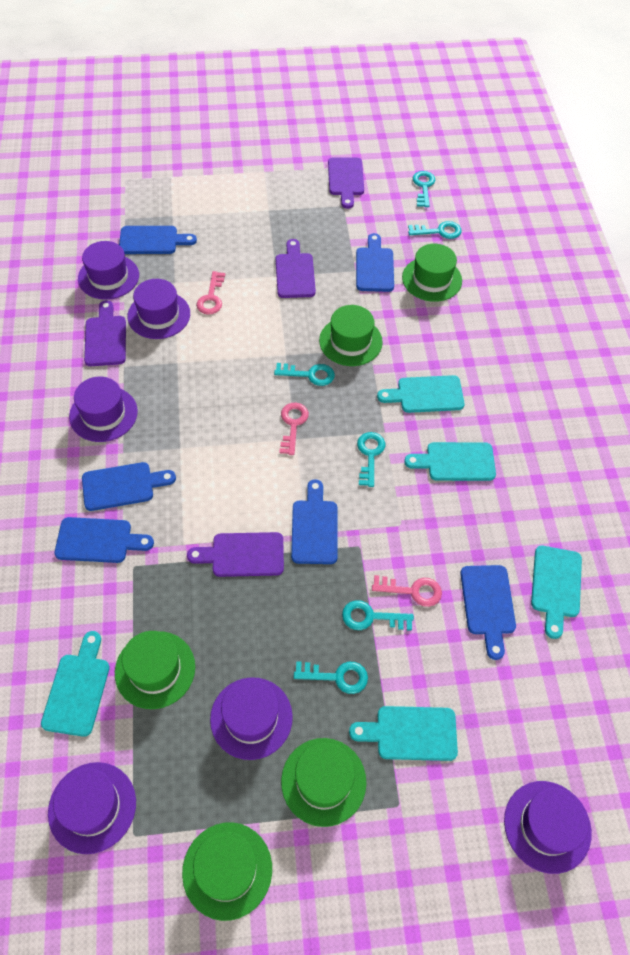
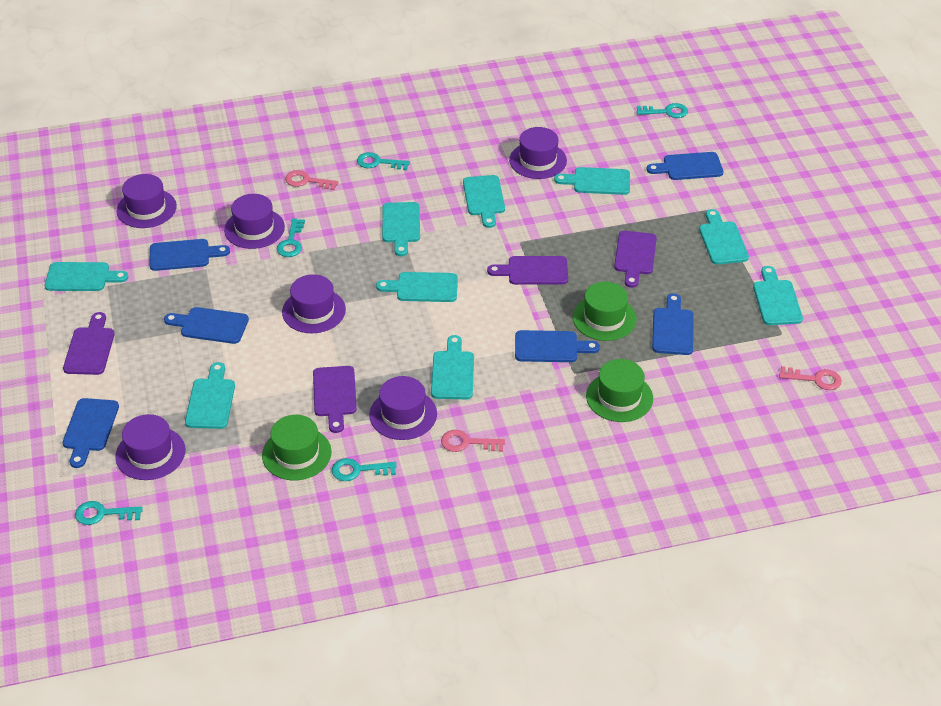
green hat: [115,631,195,709] [182,822,272,921] [281,738,366,827] [319,305,383,366] [402,244,462,302] = 5 -> [262,415,332,480] [573,282,637,341] [586,359,653,422] = 3
turquoise cutting board: [41,631,110,737] [349,706,458,761] [377,375,465,413] [404,442,496,481] [531,546,582,639] = 5 -> [45,262,128,291] [185,362,235,429] [376,272,458,302] [382,202,420,256] [431,335,474,399] [463,175,505,228] [554,167,630,195] [699,209,749,265] [753,266,803,325] = 9
turquoise key: [274,363,335,386] [294,661,368,694] [342,600,414,631] [357,432,385,487] [408,221,461,239] [413,171,435,207] = 6 -> [75,501,143,525] [277,218,305,257] [332,458,397,481] [357,152,410,170] [637,103,688,118] = 5

